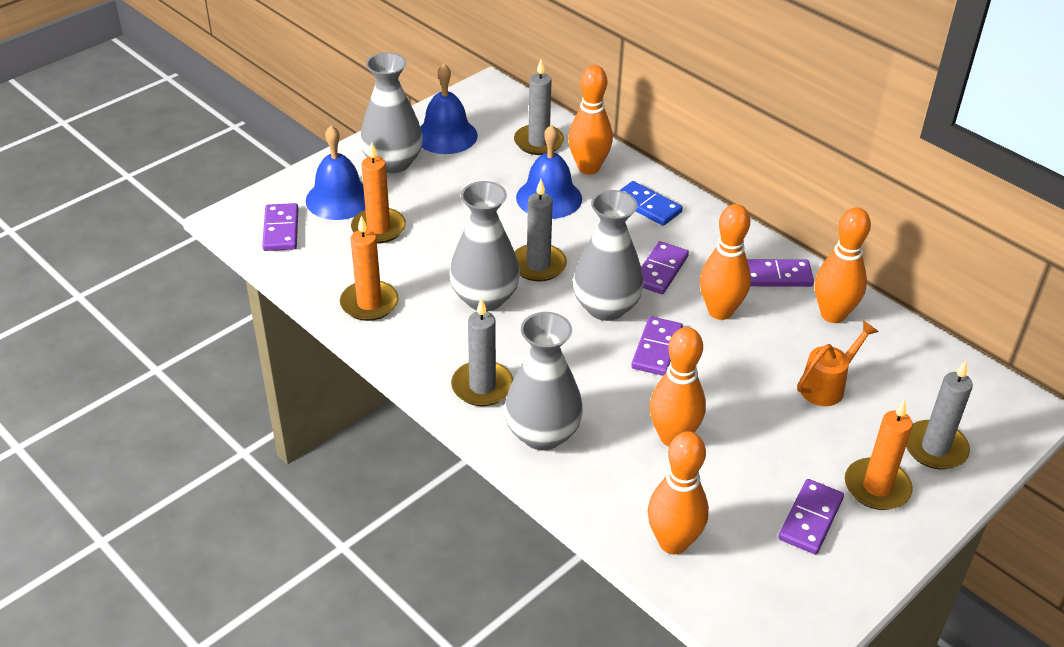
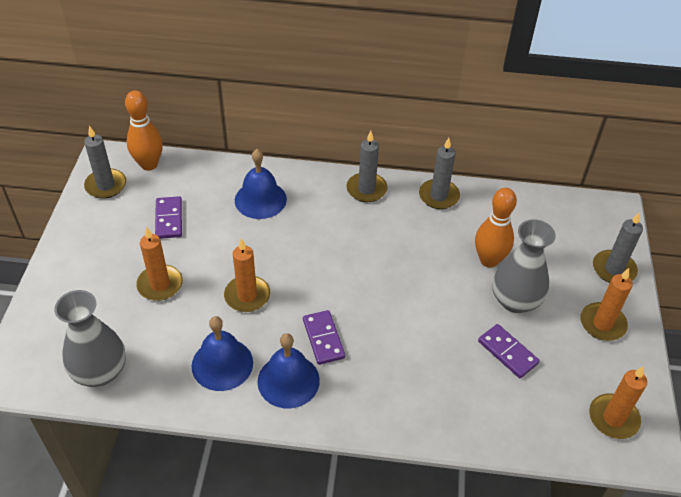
blue domino: [619,181,682,226] = 1 -> none = 0
grey vase: [360,52,423,173] [449,181,520,311] [505,312,583,450] [573,190,644,321] = 4 -> [54,290,126,387] [492,219,556,313] = 2
orange bowling pin: [568,65,613,175] [648,431,709,554] [650,327,706,447] [700,204,751,320] [815,207,871,323] = 5 -> [125,90,163,171] [475,188,517,268] = 2
orange candle: [340,216,399,321] [351,142,406,244] [845,399,913,510] = 3 -> [136,227,183,301] [224,238,270,312] [580,268,633,341] [589,366,647,439] = 4
orange watering can: [797,321,878,406] = 1 -> none = 0
purple domino: [262,203,298,251] [631,316,683,376] [641,241,689,294] [747,259,814,287] [778,479,844,555] = 5 -> [155,196,182,239] [303,310,345,365] [478,324,540,378] = 3

